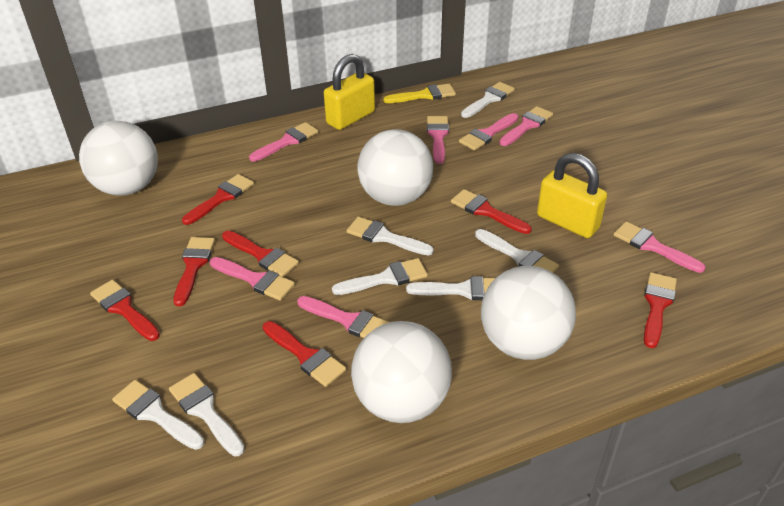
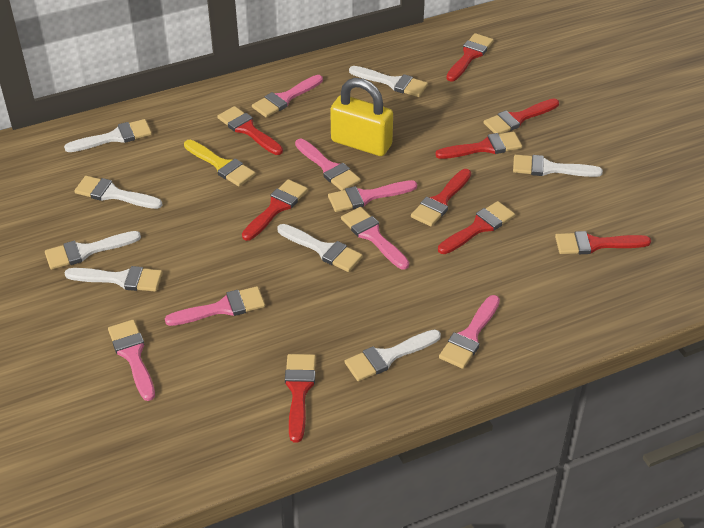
red brush: [90,280,160,341] [173,237,215,306] [182,174,254,225] [222,231,299,277] [263,321,346,387] [451,189,532,234] [644,272,677,348] = 7 -> [217,106,283,155] [242,179,308,241] [285,354,316,443] [411,169,471,227] [435,131,522,159] [438,201,515,254] [446,33,494,82] [484,99,559,134] [555,231,651,254] = 9
white ball: [79,121,158,196] [351,321,452,423] [357,129,433,206] [481,266,576,360] = 4 -> none = 0
white brush: [112,380,204,450] [169,373,245,456] [332,258,428,295] [347,217,434,256] [406,276,495,300] [461,82,515,118] [475,229,559,273] = 7 -> [45,231,141,270] [64,119,152,152] [65,266,162,292] [74,176,163,209] [277,224,363,272] [345,329,441,381] [349,66,428,97] [513,155,603,177] = 8
yellow padlock: [324,54,375,130] [537,153,607,238] = 2 -> [330,78,393,156] = 1

